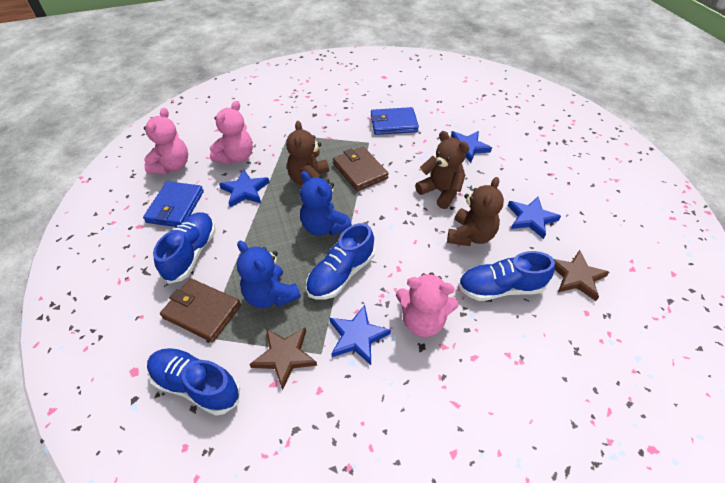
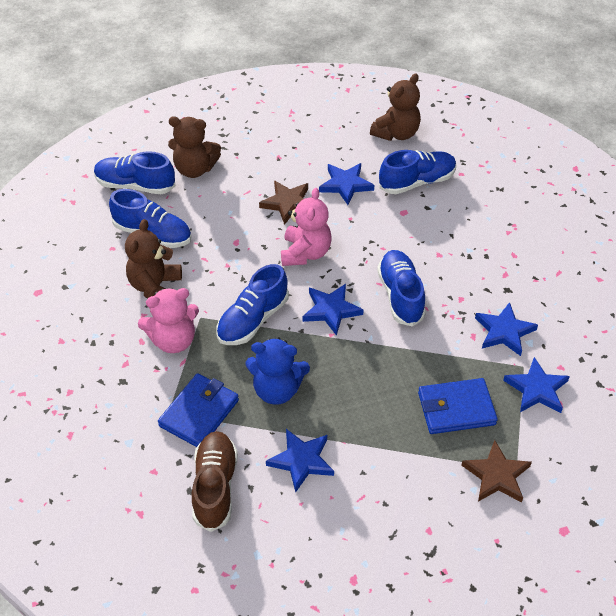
blue shoe: [147,348,240,415] [153,212,216,284] [306,223,375,299] [458,251,555,301] = 4 -> [94,151,176,194] [109,189,191,248] [217,264,289,345] [377,250,426,327] [379,150,456,194] = 5
blue star: [219,169,270,207] [330,305,391,365] [451,131,492,163] [508,197,561,239] = 4 -> [266,429,334,493] [302,284,364,336] [319,163,374,205] [475,302,538,356] [503,357,570,413] = 5
blue teddy bear: [237,241,301,308] [300,171,352,236] = 2 -> [245,337,310,405] = 1
brown shoe: none = 0 -> [192,431,238,532] = 1
brown wallet: [160,278,241,342] [333,147,389,191] = 2 -> none = 0
pink teddy bear: [144,108,188,174] [210,101,253,164] [396,272,458,337] = 3 -> [138,288,199,353] [281,188,331,266] = 2

